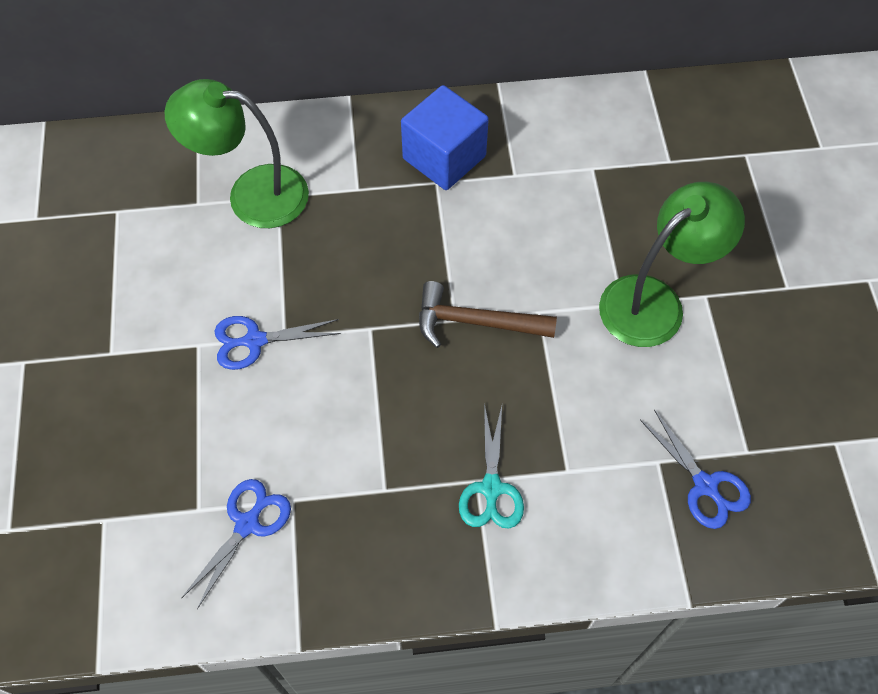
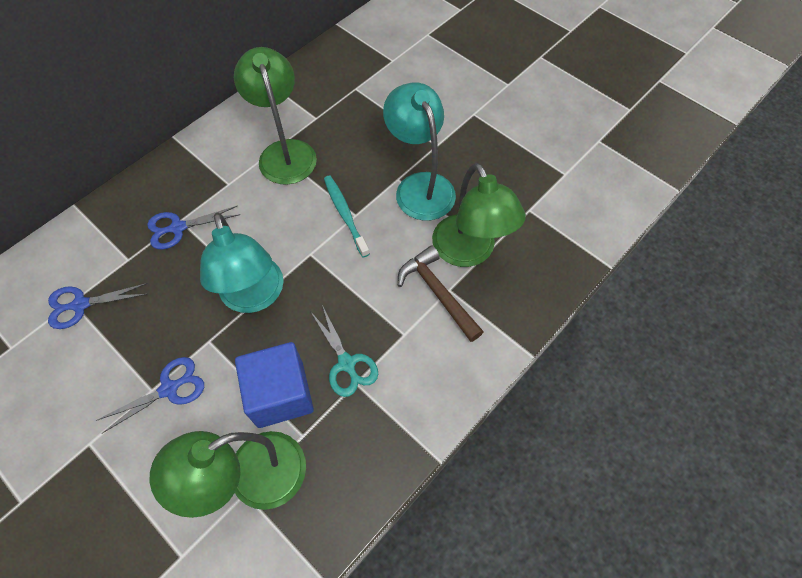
green lamp: [164,79,309,228] [599,182,745,347] = 2 -> [150,431,306,518] [234,47,317,185] [432,163,526,267] = 3
turquoise lamp: none = 0 -> [200,213,283,313] [383,82,456,221] = 2
turquoise toothbrush: none = 0 -> [324,176,370,258] = 1

